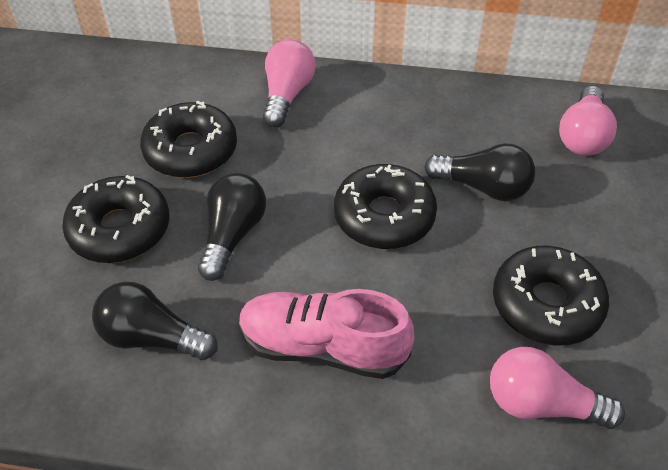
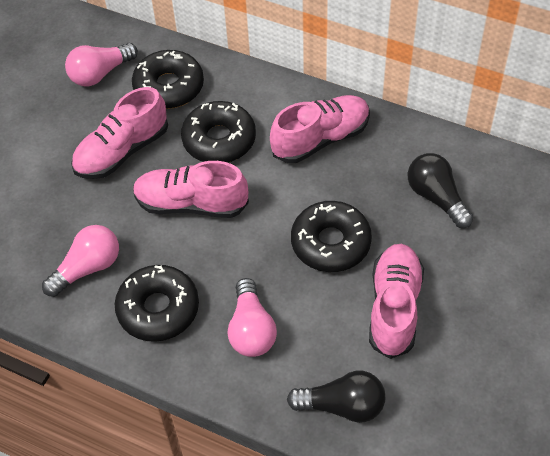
black light bulb: [92,282,217,360] [198,173,266,281] [424,143,535,201] = 3 -> [287,371,385,423] [408,153,473,228] = 2
pink shoe: [239,289,414,379] = 1 -> [71,87,168,179] [133,161,249,218] [270,95,370,163] [369,244,424,359] = 4

